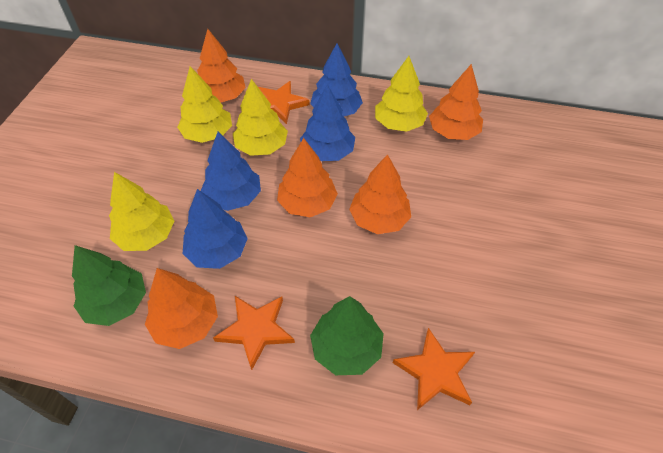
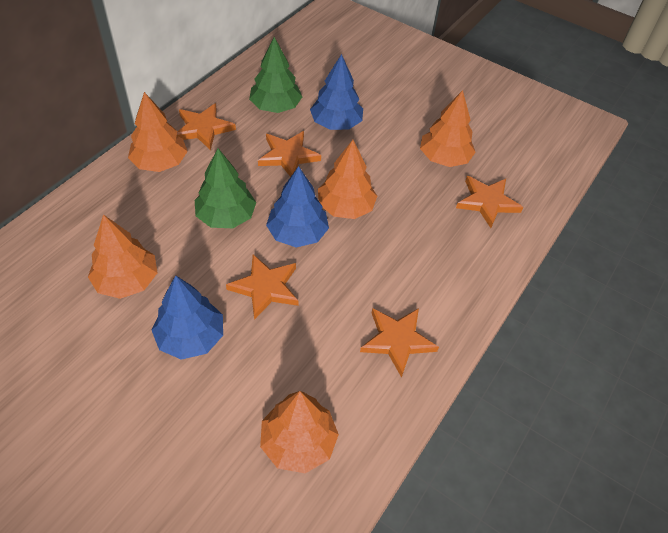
blue tree: [183,189,248,269] [201,132,261,211] [300,85,355,161] [310,43,363,116] = 4 -> [152,275,223,360] [266,166,329,247] [310,54,363,130] = 3
orange star: [213,296,295,370] [258,81,310,124] [393,328,475,410] = 3 -> [177,103,236,150] [226,254,299,320] [258,131,321,177] [360,308,439,378] [456,176,523,228] = 5
yellow tree: [109,172,174,251] [177,66,232,143] [233,79,288,156] [375,56,428,132] = 4 -> none = 0

